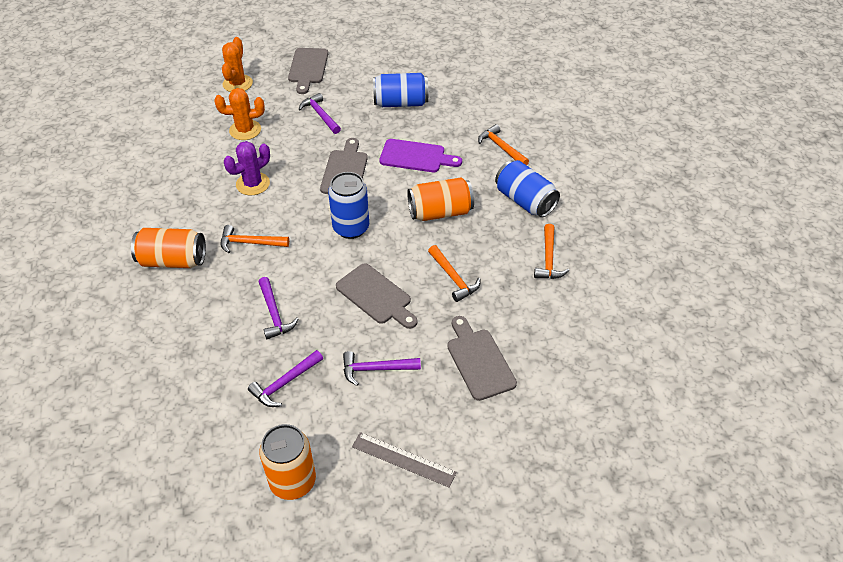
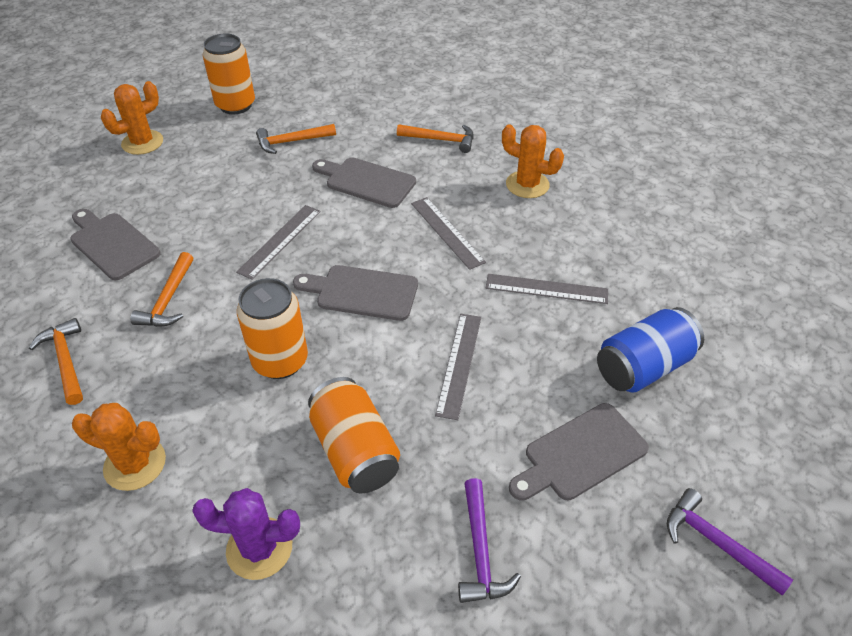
blue can: [328,172,369,239] [373,73,428,107] [495,160,560,217] = 3 -> [597,307,704,392] = 1
grey ruler: [352,432,457,488] = 1 -> [236,205,321,280] [411,197,486,270] [435,314,481,420] [486,274,608,304] = 4
orange cactus: [214,88,265,140] [222,37,253,92] = 2 -> [72,403,166,491] [101,81,163,155] [502,124,564,198] = 3
purple cutting board: [379,139,462,172] = 1 -> none = 0
purple hammer: [248,350,323,407] [259,277,299,339] [299,93,341,134] [343,351,421,386] = 4 -> [458,478,521,603] [667,488,793,595] = 2

